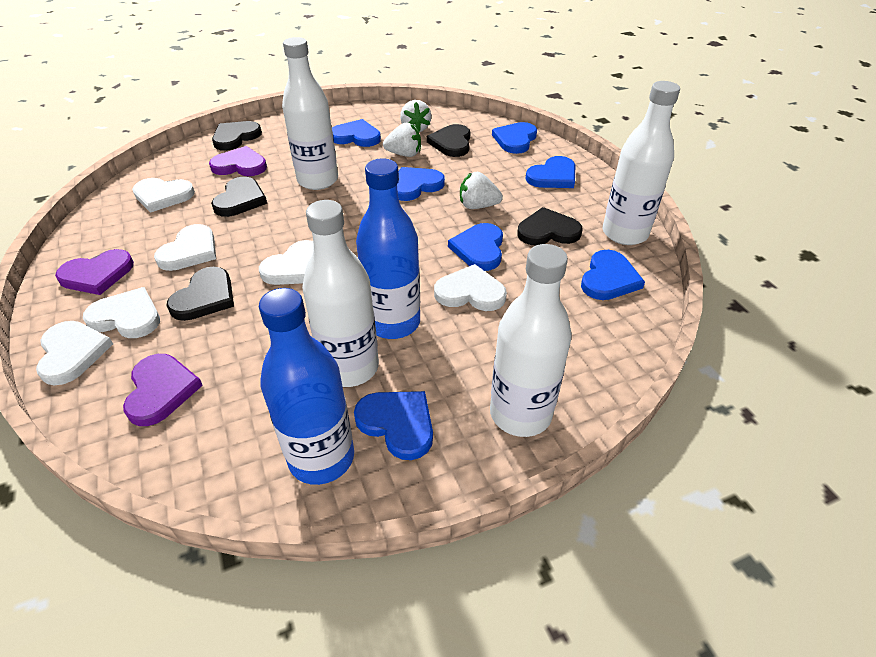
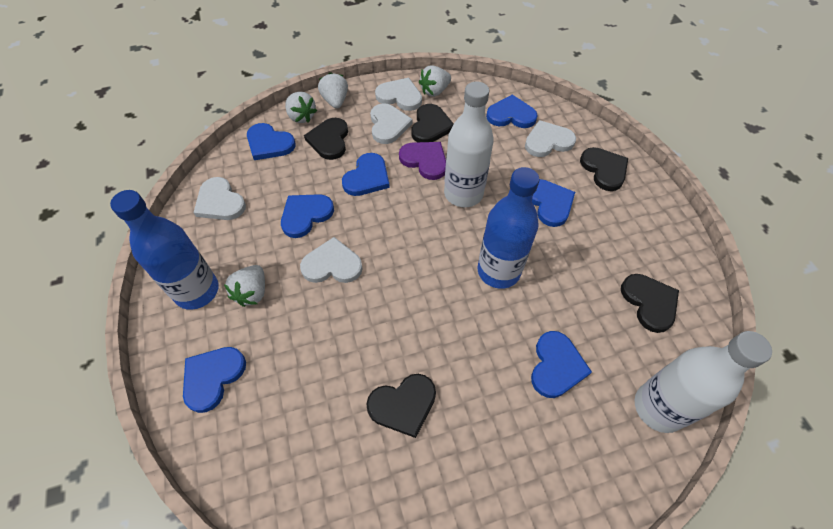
purple heart: [55,249,134,295] [123,354,203,426] [209,146,267,176] = 3 -> [399,142,446,180] = 1
white bottle: [282,37,338,190] [302,200,379,387] [490,244,572,437] [603,81,680,245] = 4 -> [444,81,494,207] [635,331,772,433] = 2
white heart: [36,321,113,385] [83,287,160,338] [132,178,195,213] [154,224,216,271] [259,240,314,285] [434,264,507,311] = 6 -> [194,177,246,220] [300,237,363,283] [370,103,413,144] [375,78,422,111] [525,120,576,157] = 5
white strawberry: [383,123,421,157] [400,100,431,132] [460,172,503,209] = 3 -> [224,265,265,307] [285,92,317,123] [318,72,348,109] [419,65,451,97] = 4

